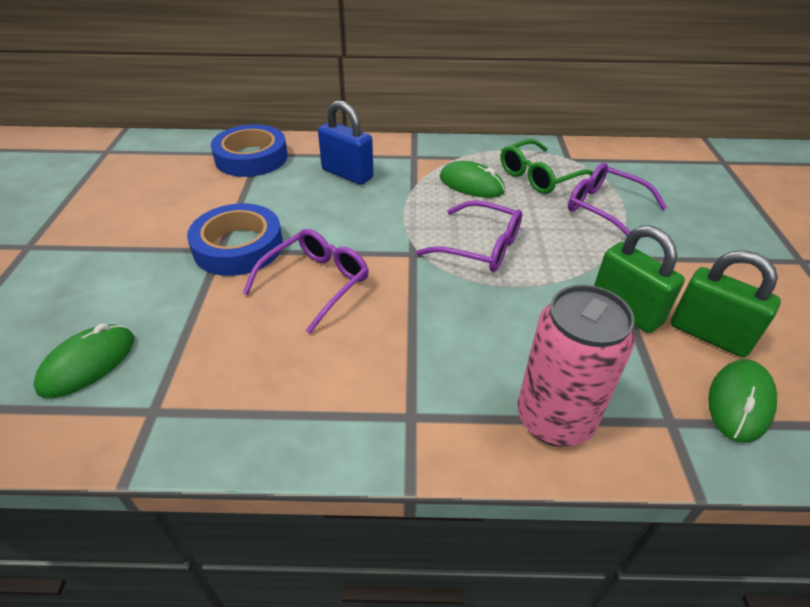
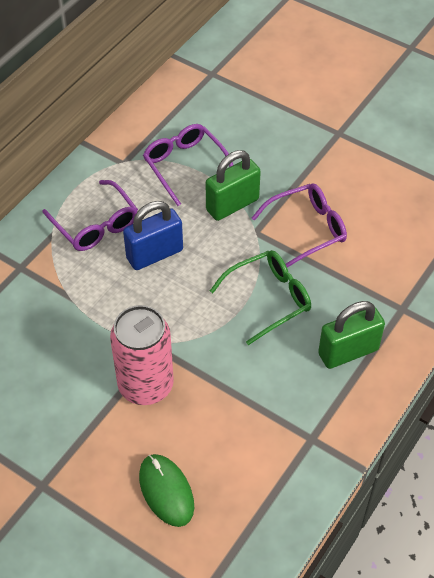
blue tape: [187,204,283,276] [211,124,288,177] = 2 -> none = 0
green mouse: [33,324,135,398] [440,161,505,198] [708,359,777,443] = 3 -> [139,454,194,527] = 1

